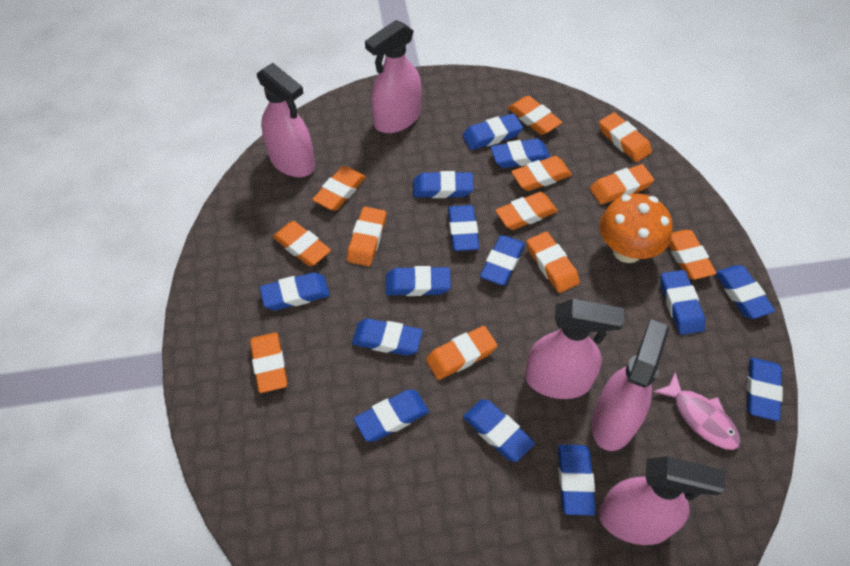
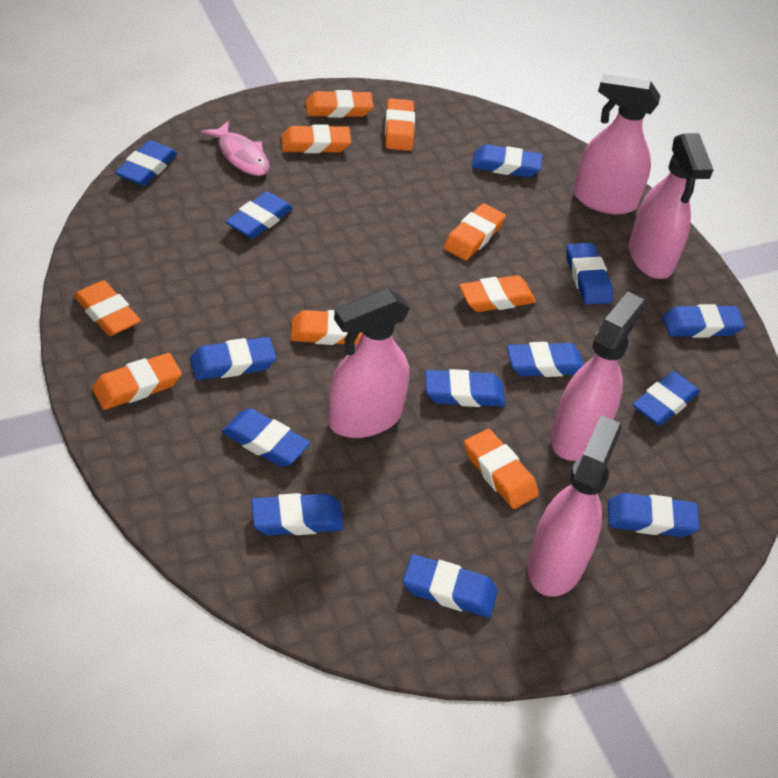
blue eraser: [260,272,330,310] [352,318,423,356] [354,390,429,442] [386,266,451,296] [413,171,474,198] [448,205,479,251] [462,113,523,150] [463,399,535,462] [480,235,525,286] [491,138,550,168] [558,445,596,516] [661,270,705,335] [716,265,775,319] [747,358,783,421] = 14 -> [115,140,177,186] [190,337,276,380] [222,408,310,467] [225,191,293,239] [251,493,344,536] [403,554,498,618] [425,369,505,407] [472,144,542,177] [507,342,584,377] [567,243,613,305] [608,493,700,537] [633,371,700,426] [663,304,745,338] = 13
orange eraser: [250,332,287,393] [273,221,331,266] [312,166,366,211] [347,207,386,266] [426,326,497,380] [495,192,558,230] [508,96,562,135] [511,156,572,191] [527,232,580,293] [590,164,654,204] [599,112,652,162] [669,230,716,280] = 12 -> [73,280,141,336] [92,353,182,410] [281,125,351,153] [290,310,362,345] [305,90,373,118] [385,98,415,151] [443,203,506,260] [459,275,536,312] [464,429,539,509] = 9
orange mushroom: [599,194,672,263] = 1 -> none = 0

